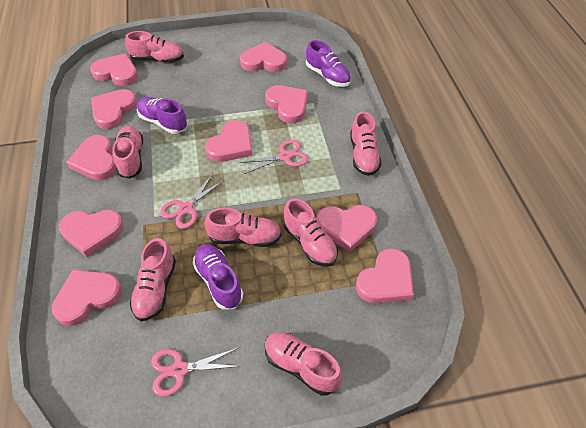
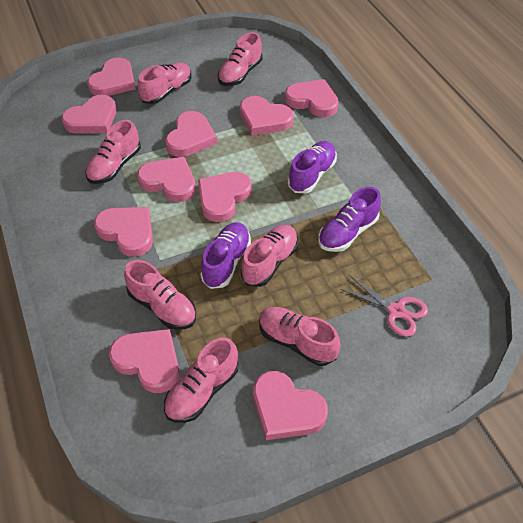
pink scissors: [151,348,241,396] [160,175,224,229] [239,140,308,174] = 3 -> [340,276,428,337] = 1

